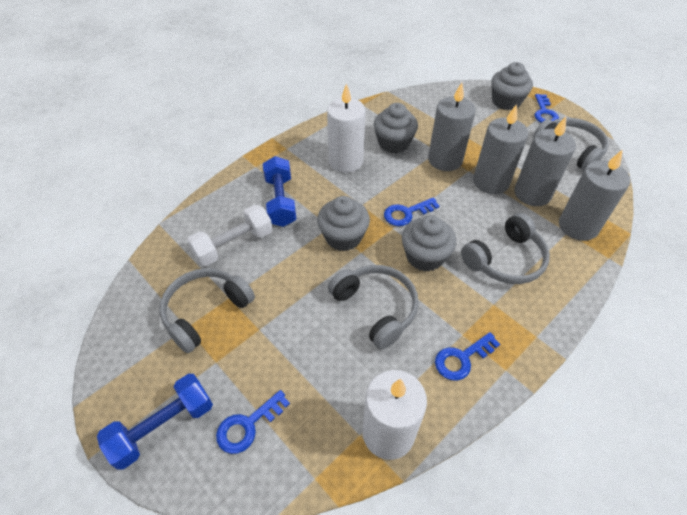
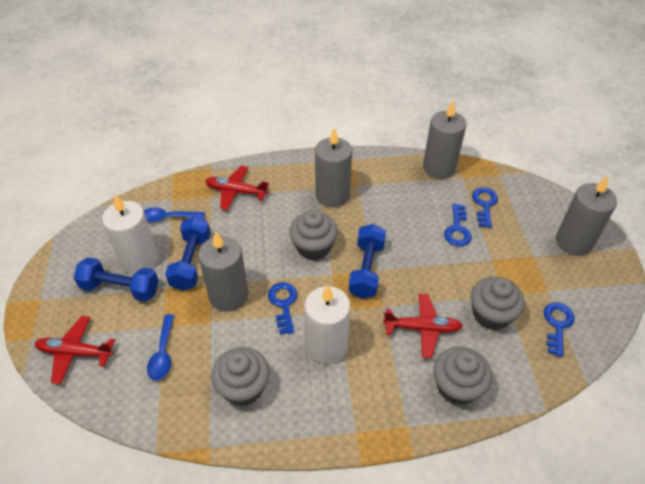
blue dumbbell: [97,374,213,470] [263,156,296,227] = 2 -> [74,257,159,302] [165,216,211,291] [348,224,386,299] = 3
blue spoon: none = 0 -> [144,208,205,222] [147,314,175,380] = 2
grey headphones: [159,268,255,353] [328,265,419,349] [461,213,550,284] [533,118,609,171] = 4 -> none = 0
red plane: none = 0 -> [34,316,115,384] [205,166,269,210] [383,294,463,358] = 3
white dumbbell: [187,205,273,266] = 1 -> none = 0

